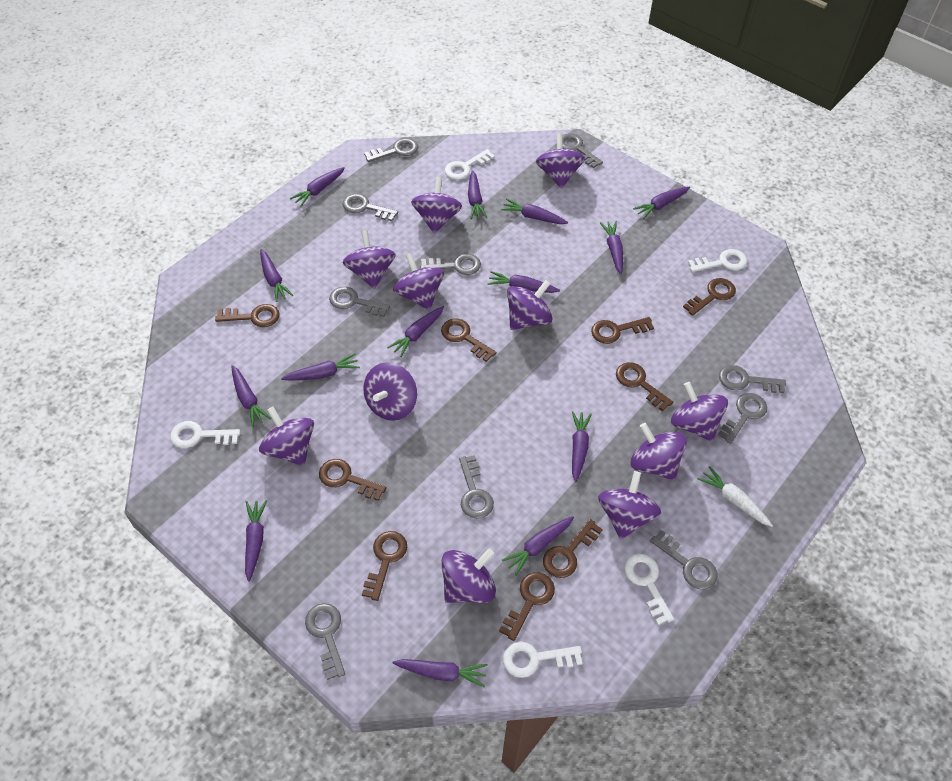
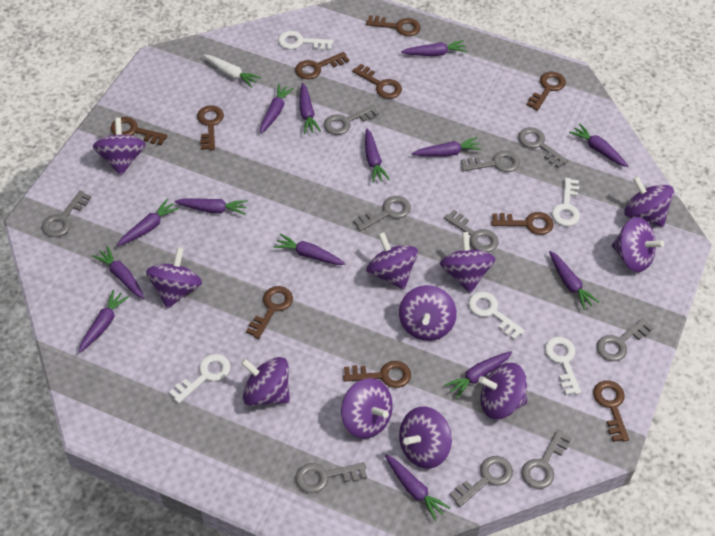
brown key: [215,304,280,327] [319,459,387,501] [362,531,407,601] [441,319,497,362] [499,572,555,641] [543,519,603,578] [591,317,654,344] [616,362,673,411] [683,278,736,316] = 9 -> [111,117,168,145] [197,105,224,150] [246,286,293,339] [295,52,349,79] [343,361,411,388] [352,64,402,99] [366,15,421,36] [491,212,554,235] [527,72,566,111] [593,380,629,442] = 10

